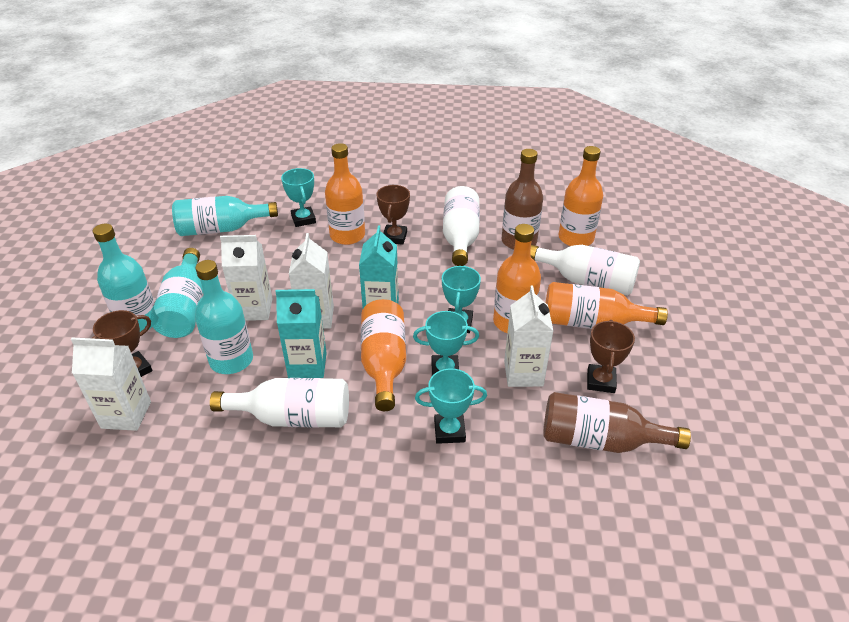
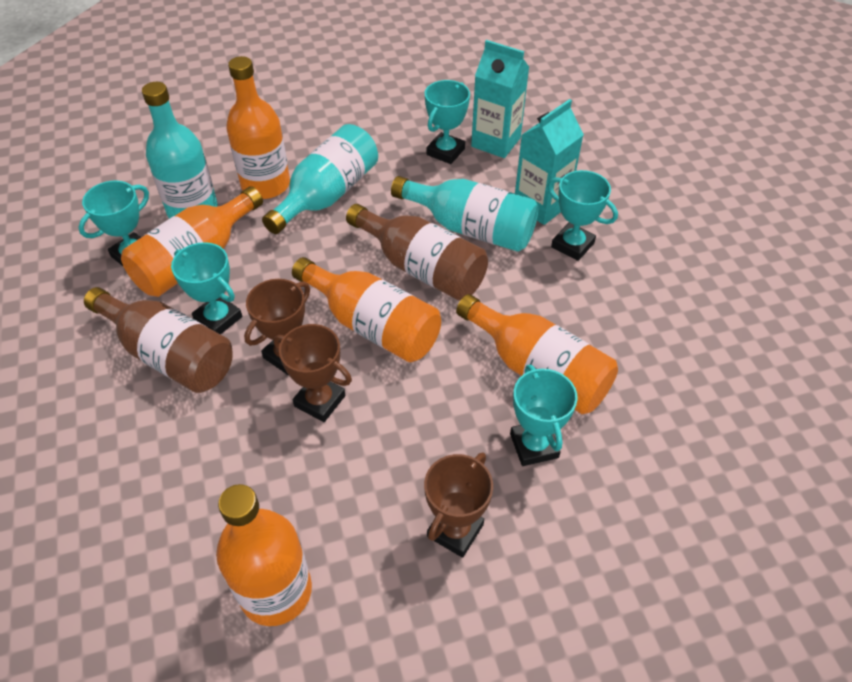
turquoise bottle: [93,224,154,332] [150,248,203,338] [172,196,278,236] [195,260,253,374] = 4 -> [142,82,218,219] [262,124,378,234] [391,176,538,252] = 3
turquoise trophy: [281,168,316,227] [413,311,479,376] [415,368,487,444] [442,265,481,333] = 4 -> [78,180,149,266] [171,242,242,334] [425,80,470,164] [510,365,578,466] [548,170,618,261] = 5
white bottle: [210,378,349,428] [443,186,480,266] [530,245,640,296] = 3 -> none = 0
white carton: [71,337,151,431] [220,235,273,321] [289,233,334,328] [504,286,554,387] = 4 -> none = 0

